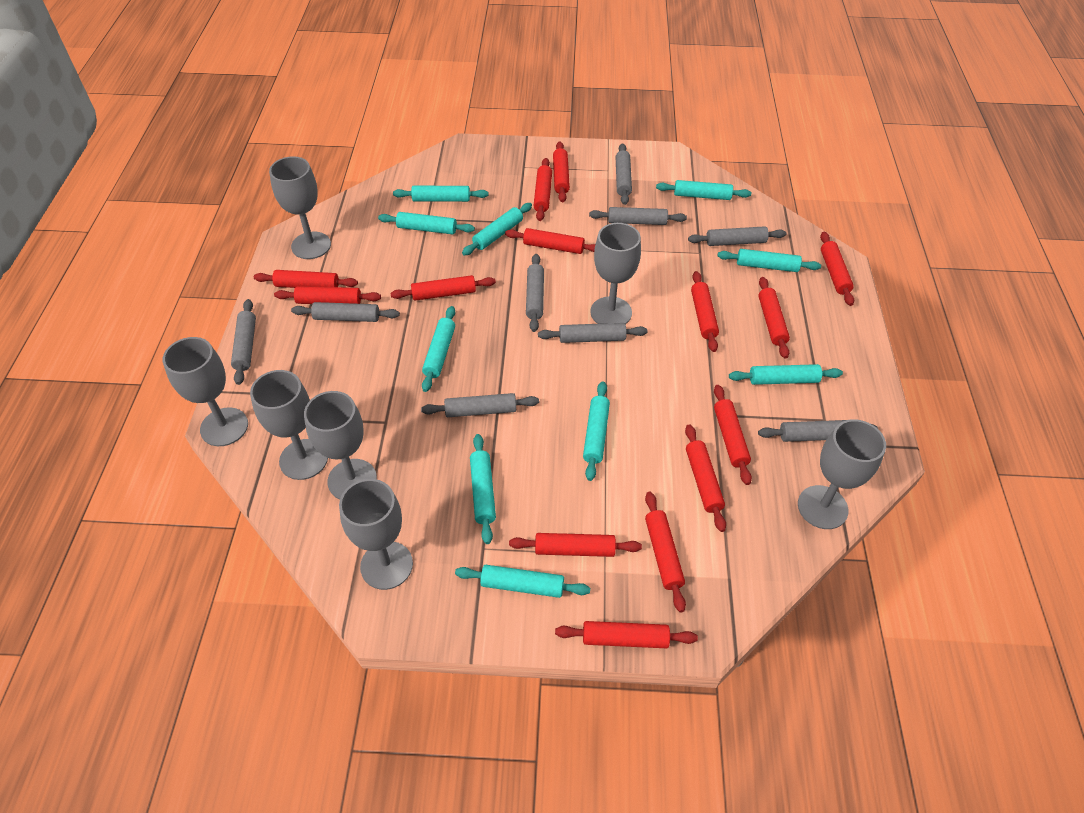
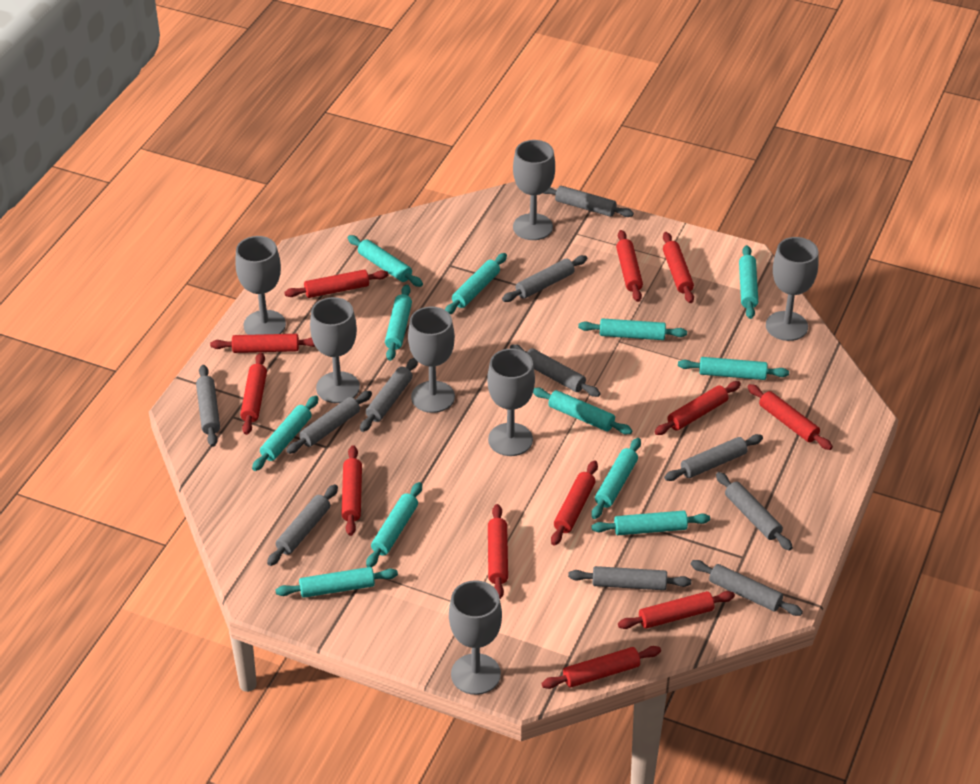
grey rolling pin: [231,299,256,385] [291,302,400,322] [421,393,539,417] [526,254,544,332] [538,323,648,343] [589,207,687,225] [616,143,632,205] [688,226,786,246] [758,420,878,442] = 9 -> [196,365,220,447] [267,484,338,566] [286,391,372,454] [360,358,418,432] [502,255,587,302] [510,344,601,397] [543,186,634,217] [568,566,691,590] [664,434,763,481] [691,560,803,616] [716,472,793,551] = 11
red rolling pin: [254,270,358,288] [274,286,381,304] [390,275,496,301] [505,228,595,254] [509,533,642,557] [533,158,552,221] [553,141,570,202] [555,621,698,648] [645,492,686,613] [685,424,726,532] [691,271,719,352] [714,385,752,485] [758,277,790,359] [820,232,854,306] = 14 -> [210,334,315,353] [240,353,267,435] [284,270,388,298] [341,445,362,536] [488,504,508,599] [541,646,661,689] [551,461,598,546] [616,230,643,302] [618,591,735,629] [655,381,741,435] [663,232,694,303] [747,384,833,450] = 12
turquoise rolling pin: [378,212,475,234] [393,186,488,202] [422,306,455,392] [455,565,590,598] [462,203,532,255] [470,434,496,544] [583,381,610,481] [656,180,751,200] [718,249,821,272] [729,364,843,385] = 10 -> [252,396,319,471] [276,567,398,598] [348,235,423,287] [366,482,422,567] [385,284,412,361] [445,253,507,314] [533,387,632,434] [578,318,687,340] [591,438,641,519] [591,510,710,535] [678,357,789,380] [739,245,758,319] = 12

